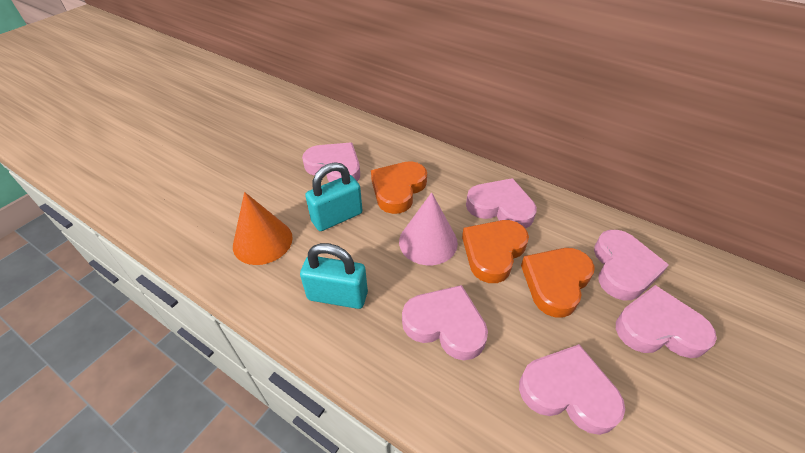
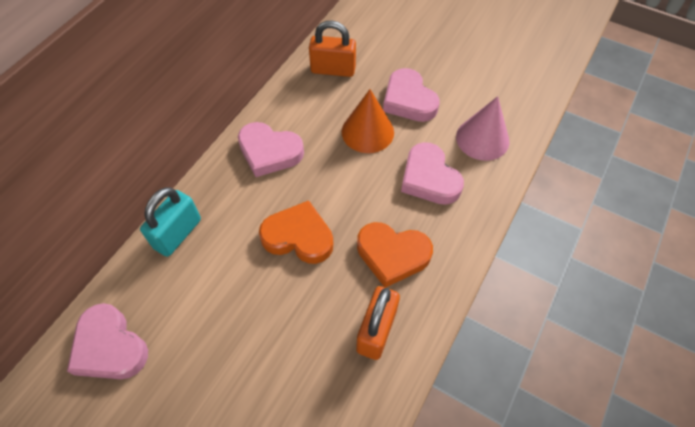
orange heart: [371,161,427,214] [462,220,529,283] [521,248,595,318] = 3 -> [259,200,333,264] [357,222,433,288] = 2
orange padlock: none = 0 -> [309,21,356,77] [356,286,400,360] = 2
pink heart: [302,143,360,182] [402,285,488,360] [466,178,537,229] [519,344,625,435] [594,230,669,300] [616,285,717,358] = 6 -> [67,303,148,379] [238,122,304,177] [383,68,440,122] [401,142,464,205] = 4
turquoise padlock: [300,243,368,309] [305,162,362,231] = 2 -> [140,187,201,257] = 1

